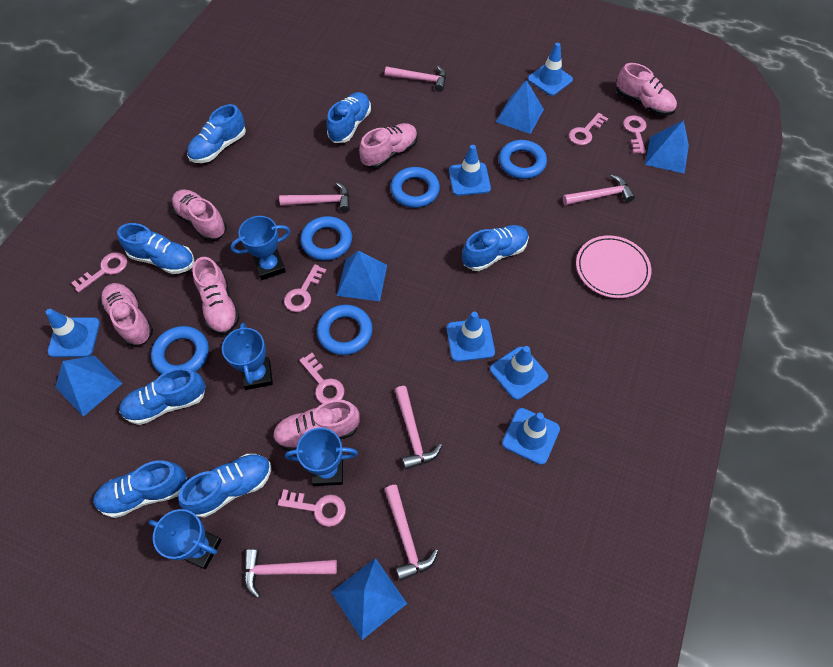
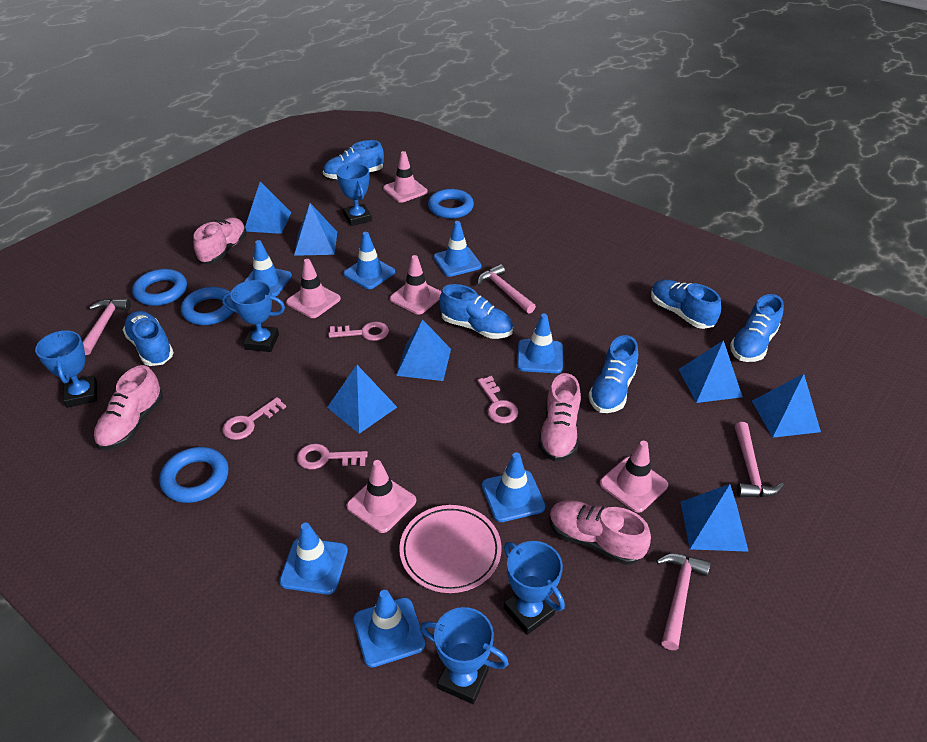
blue pyramid: [55,356,123,417] [331,558,407,640] [337,250,387,301] [496,80,544,134] [645,120,689,174] = 5 -> [245,182,291,234] [294,203,337,256] [327,365,397,434] [396,319,451,381] [679,340,743,403] [681,484,749,552] [752,374,821,438] = 7
blue ring: [151,326,209,374] [300,216,352,261] [317,305,373,355] [390,167,440,208] [499,140,547,179] = 5 -> [132,269,187,306] [159,447,229,503] [181,287,234,325] [428,189,474,219] = 4
blue shoe: [93,461,187,518] [117,223,195,274] [119,368,206,425] [178,454,271,517] [187,104,246,163] [327,92,371,143] [462,225,529,271] = 7 -> [123,311,174,366] [323,140,384,179] [439,284,513,339] [588,335,638,413] [651,279,721,329] [730,294,784,362] = 6
blue traffic cone: [46,309,100,357] [447,312,495,362] [449,145,491,196] [490,346,548,400] [502,408,560,465] [528,43,573,96] = 6 -> [244,240,292,297] [279,523,348,594] [343,232,395,289] [353,590,425,667] [434,221,481,277] [482,452,545,522] [517,314,563,373] = 7
blue trophy: [149,509,222,569] [222,323,273,390] [231,216,290,280] [285,428,358,486] = 4 -> [35,330,97,408] [222,280,285,352] [336,163,372,226] [420,607,509,704] [504,541,565,635] = 5
pink hammer: [244,549,337,598] [279,182,350,212] [384,485,438,581] [385,66,446,92] [395,386,442,470] [563,174,635,206] = 6 -> [83,299,131,355] [477,264,536,314] [656,553,711,650] [735,422,784,497] = 4
pink key: [71,252,127,293] [278,489,346,527] [284,264,327,312] [299,353,344,404] [569,113,608,145] [623,115,647,154] = 6 -> [222,397,286,440] [297,444,368,470] [328,322,389,341] [477,376,518,424] = 4
pink shoe: [100,283,153,346] [172,189,226,241] [192,257,240,335] [273,400,360,451] [359,123,418,169] [616,63,677,116] = 6 -> [93,365,163,450] [193,218,246,264] [538,373,581,461] [549,500,651,565] = 4
pink traffic cone: none = 0 -> [286,259,341,318] [346,460,416,533] [383,151,428,203] [390,255,442,315] [600,441,668,513] = 5

